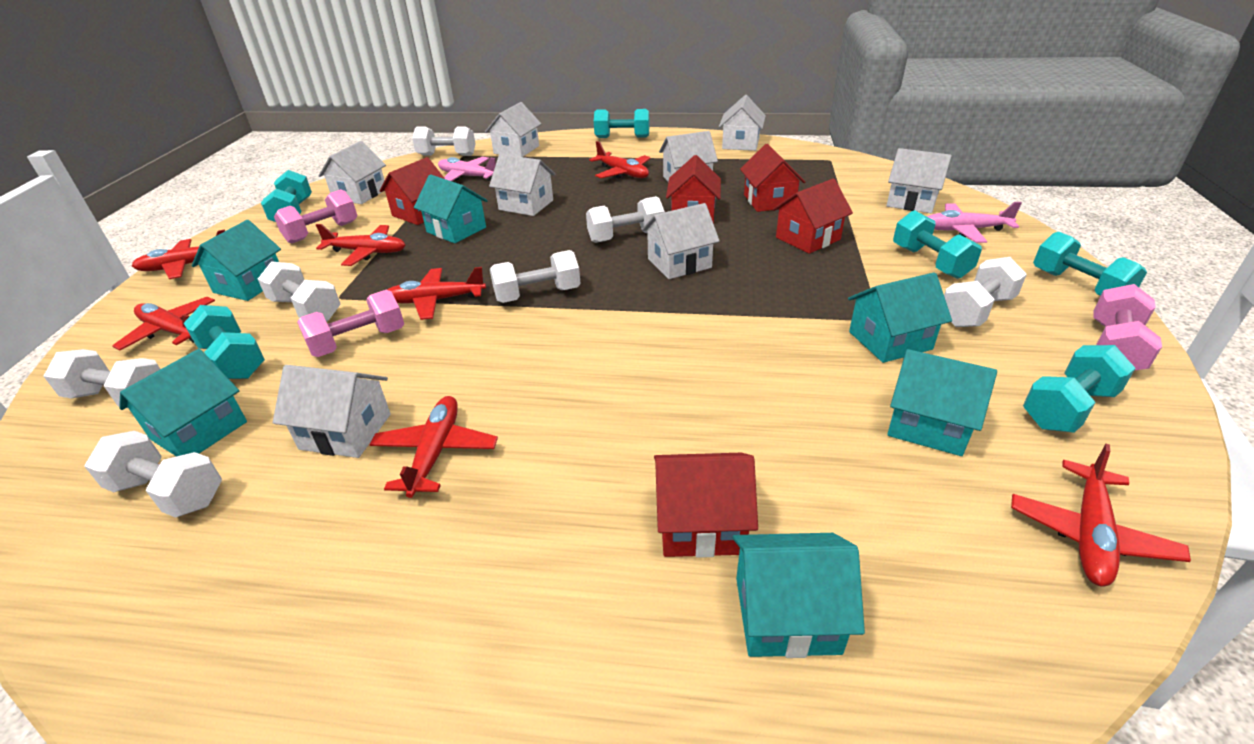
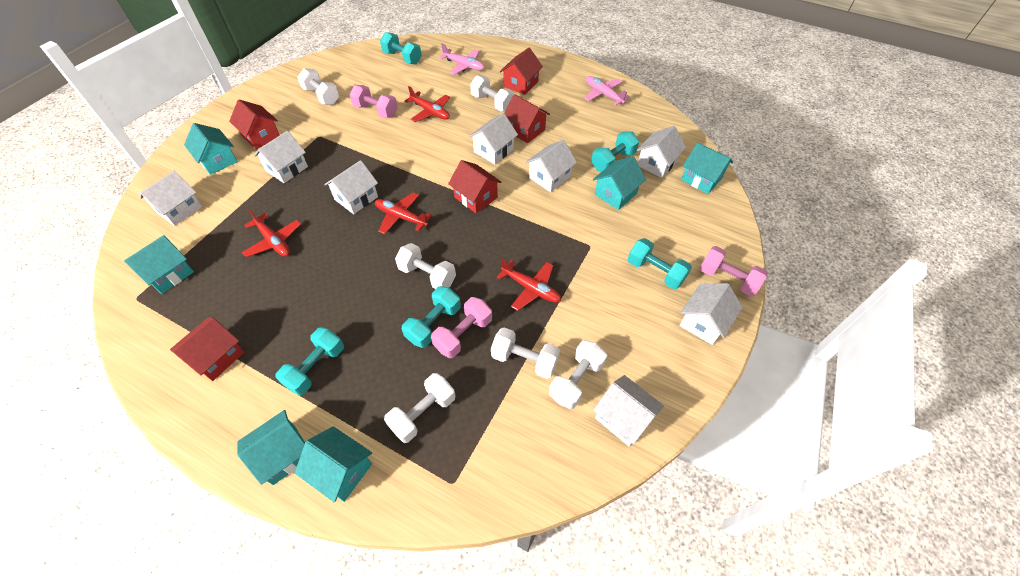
red plane: [112,297,215,351] [132,229,225,279] [316,224,405,266] [369,396,498,498] [387,267,486,320] [589,141,651,179] [1011,444,1191,587] = 7 -> [242,209,301,257] [375,192,432,234] [405,86,450,122] [497,259,561,311] = 4
turquoise dumbbell: [184,305,265,379] [261,170,312,222] [594,109,649,138] [893,210,982,279] [1023,345,1135,433] [1033,232,1147,296] = 6 -> [276,327,344,396] [380,32,422,64] [402,286,461,348] [591,131,639,171] [628,238,692,289] = 5
white dumbbell: [44,349,160,408] [84,431,222,518] [258,261,340,322] [412,126,475,156] [490,250,581,303] [586,196,665,243] [944,257,1027,327] = 7 -> [297,68,339,105] [384,373,456,443] [395,243,456,289] [470,75,514,111] [491,327,560,379] [549,340,607,409] = 6

